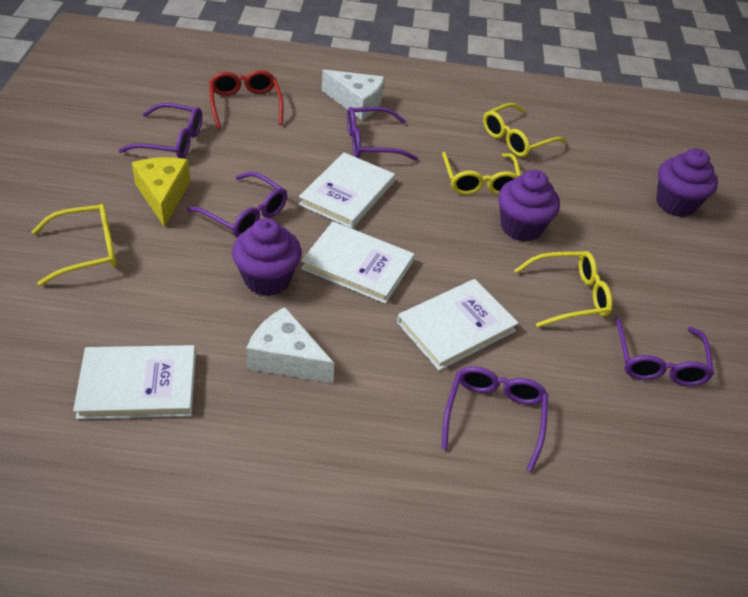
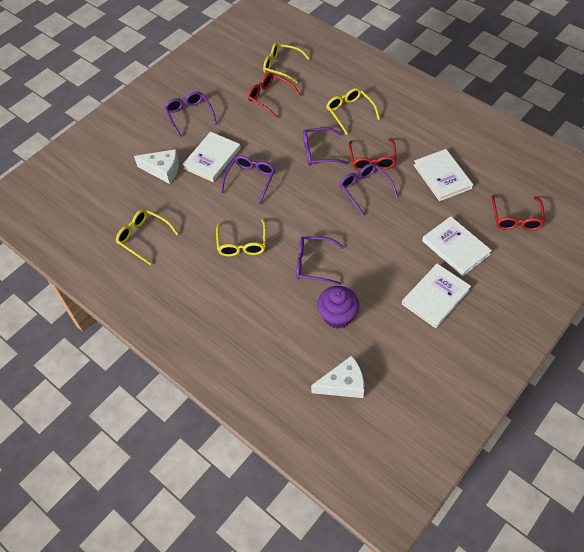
purple cupcake: [232,218,301,296] [498,170,560,242] [656,148,718,217] = 3 -> [317,286,359,329] = 1
red glasses: [209,70,284,129] = 1 -> [248,72,301,118] [349,139,397,170] [491,195,545,231] = 3
yellow cheese: [132,157,190,227] = 1 -> none = 0

